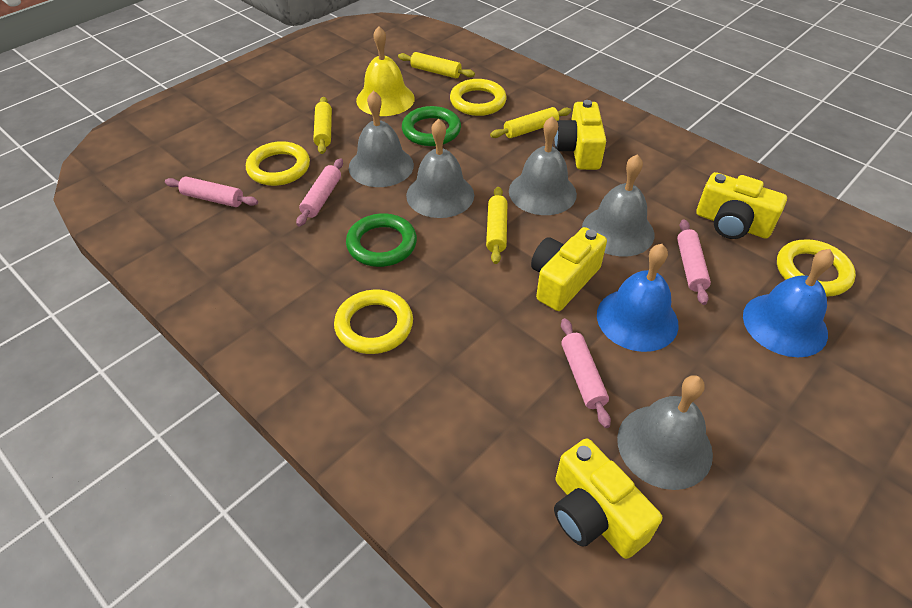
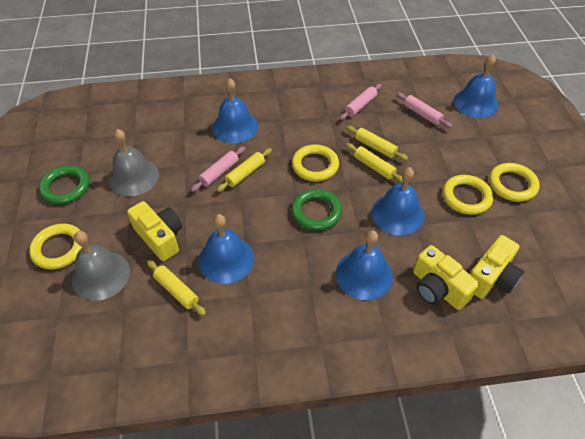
blue bell: [597,244,679,352] [743,249,834,357] = 2 -> [198,214,254,284] [212,78,258,143] [336,230,393,300] [372,167,425,235] [453,54,499,118] = 5
grey bell: [349,91,414,187] [406,119,474,218] [509,116,577,215] [582,154,654,257] [617,375,713,490] = 5 -> [72,231,130,301] [109,129,159,196] = 2
pink rolling pin: [165,177,258,207] [296,158,343,227] [561,318,611,428] [677,219,711,305] = 4 -> [191,147,245,192] [340,84,382,120] [396,93,452,128] = 3
yellow bell: [356,26,415,116] = 1 -> none = 0
yellow camera: [531,227,607,311] [554,100,606,170] [554,438,662,559] [696,172,787,239] = 4 -> [127,201,182,261] [413,245,479,310] [470,235,524,299] = 3

